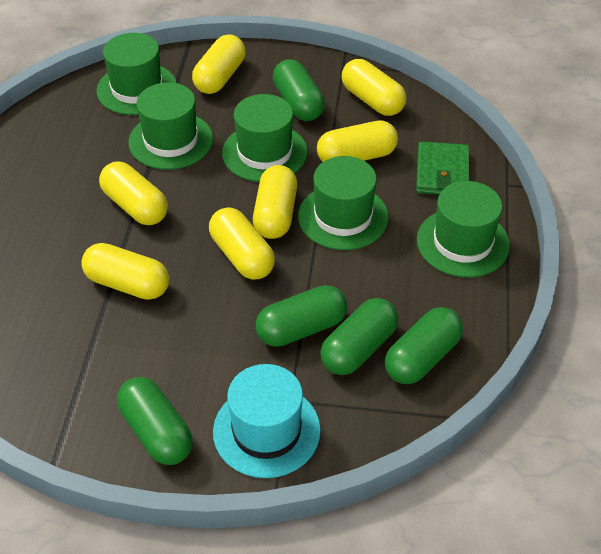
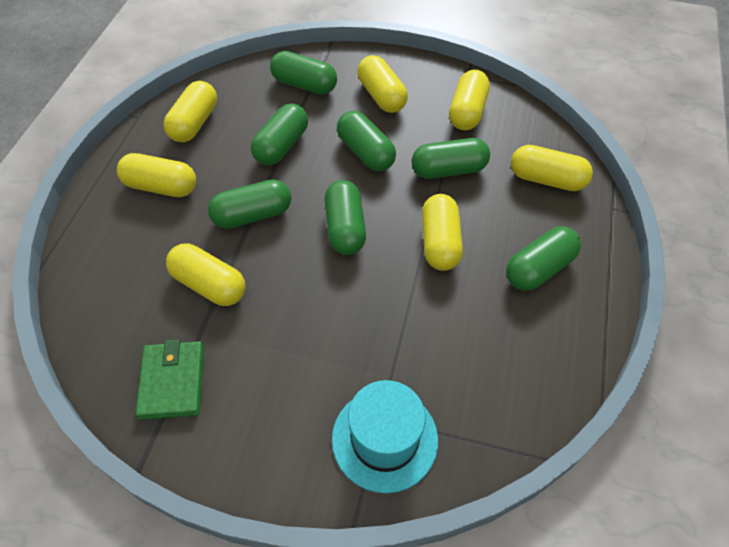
green capsule: [117,377,193,465] [255,285,347,347] [273,59,325,121] [320,298,398,375] [385,307,463,384] = 5 -> [208,179,291,229] [251,103,308,165] [270,51,337,95] [325,180,366,255] [337,111,396,171] [412,138,490,179] [506,227,581,291] = 7
green hat: [96,33,177,115] [128,82,213,170] [222,94,308,182] [298,156,389,250] [417,181,510,277] = 5 -> none = 0

